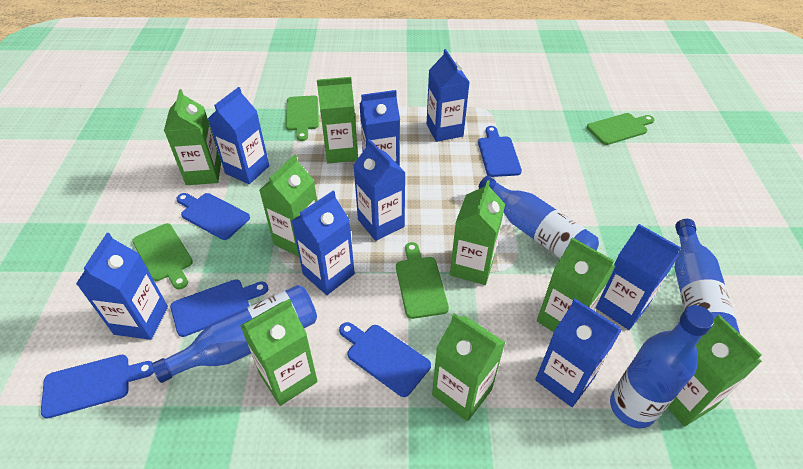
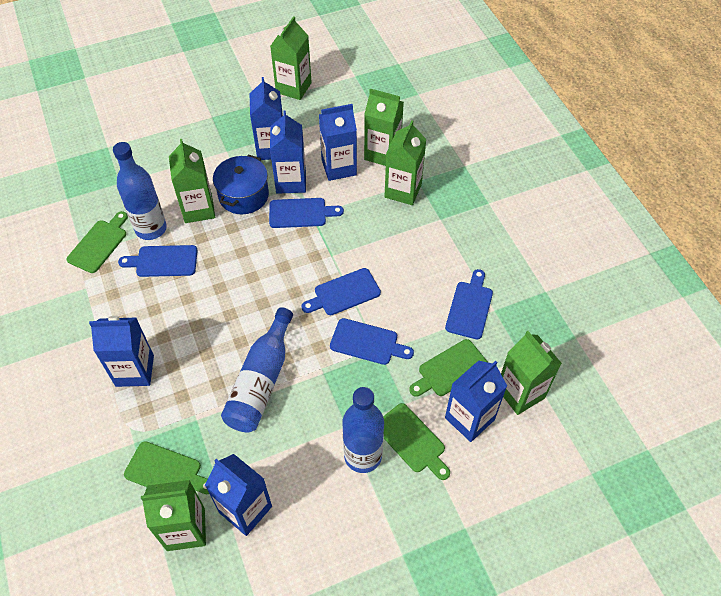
blue bottle: [152,285,317,383] [479,176,599,258] [610,305,714,428] [674,219,740,334] = 4 -> [113,142,167,240] [221,307,293,432] [343,387,384,473] = 3
blue carton: [76,233,168,340] [208,87,269,184] [292,191,355,295] [353,139,406,241] [360,90,400,166] [427,49,470,142] [535,299,622,407] [596,224,681,330] = 8 -> [89,316,154,387] [205,454,272,536] [249,77,283,160] [270,110,306,194] [319,104,357,181] [445,360,507,442] = 6
blue pot: none = 0 -> [213,154,269,214] = 1
green carton: [164,89,221,185] [240,299,318,406] [259,154,317,257] [317,77,358,164] [432,313,506,421] [450,180,505,285] [537,237,615,332] [667,315,762,427] = 8 -> [141,480,206,551] [169,139,215,223] [270,16,312,100] [364,88,404,166] [385,120,426,205] [501,331,562,415] = 6

